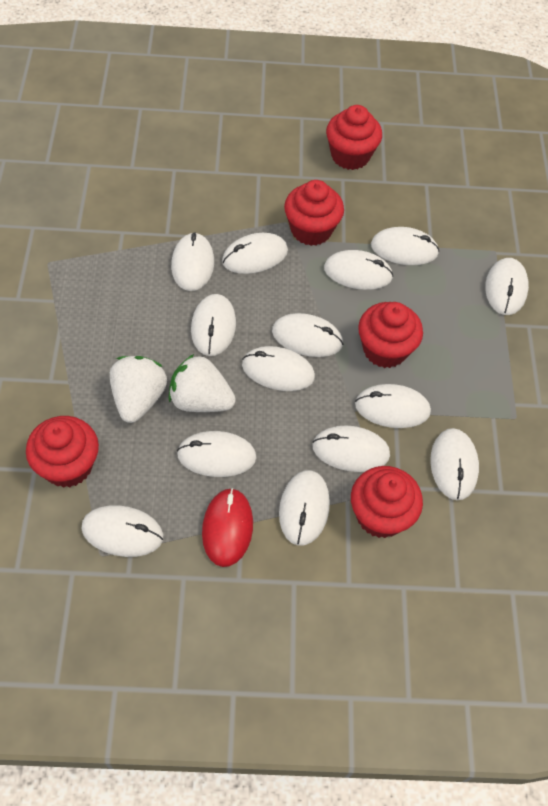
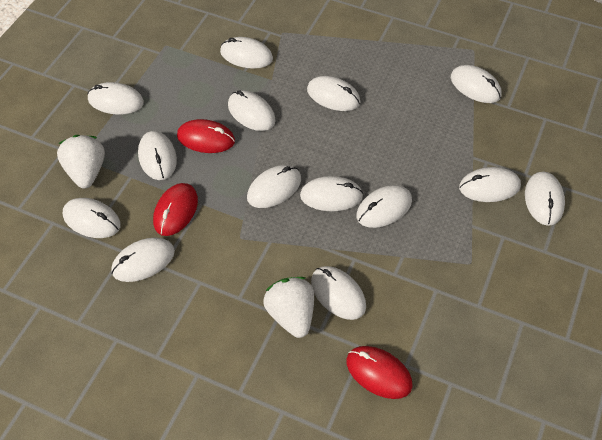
red cupcake: [26,416,99,488] [284,180,344,246] [326,105,382,170] [351,466,423,538] [358,302,423,368] = 5 -> none = 0
red mouse: [202,488,253,567] = 1 -> [153,183,198,236] [177,119,235,153] [346,346,413,399] = 3

